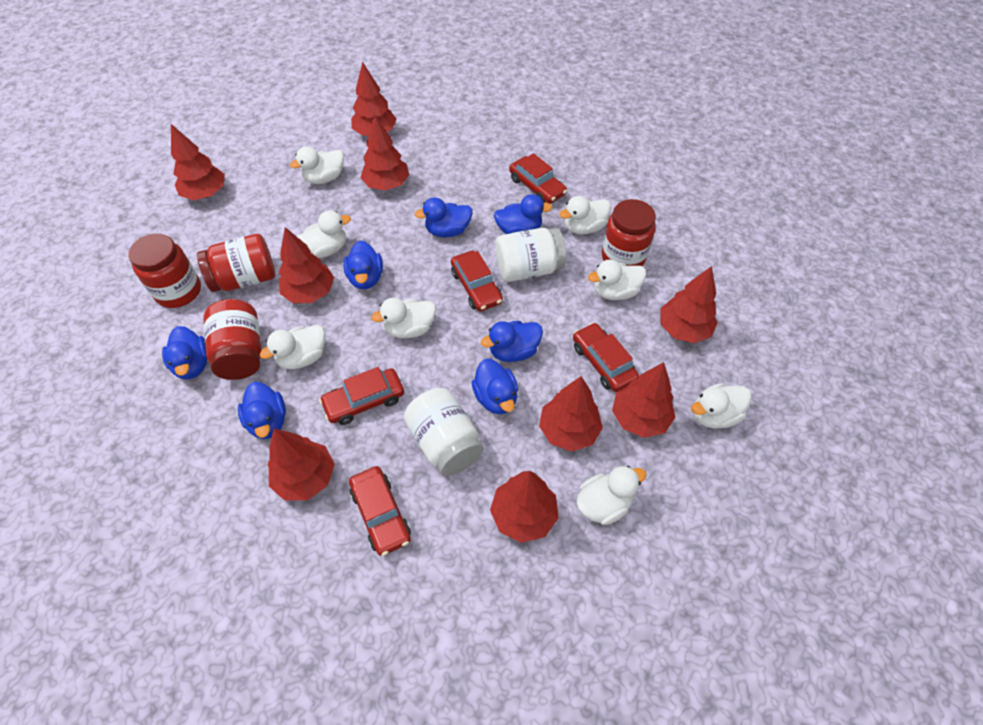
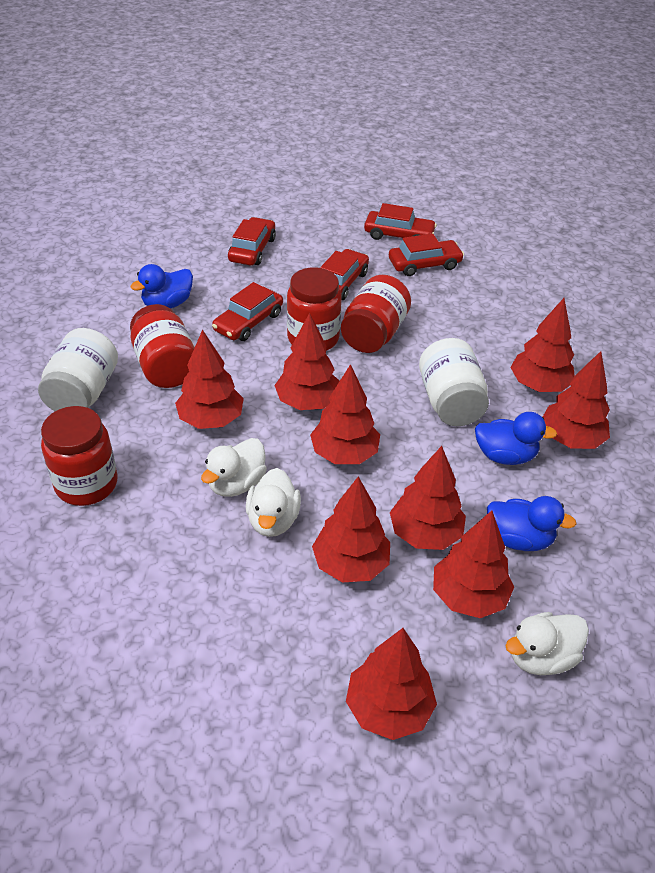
blue duck: [162,326,208,380] [238,382,286,439] [343,240,383,289] [415,197,472,237] [472,359,518,414] [481,321,543,362] [494,194,552,234] = 7 -> [130,264,193,308] [475,412,557,465] [487,496,577,551] = 3
white duck: [260,325,325,369] [290,146,344,184] [297,211,351,258] [371,298,436,338] [560,196,611,235] [576,466,646,525] [588,260,646,300] [691,383,752,429] = 8 -> [201,438,267,497] [246,468,301,537] [505,612,589,675] = 3

